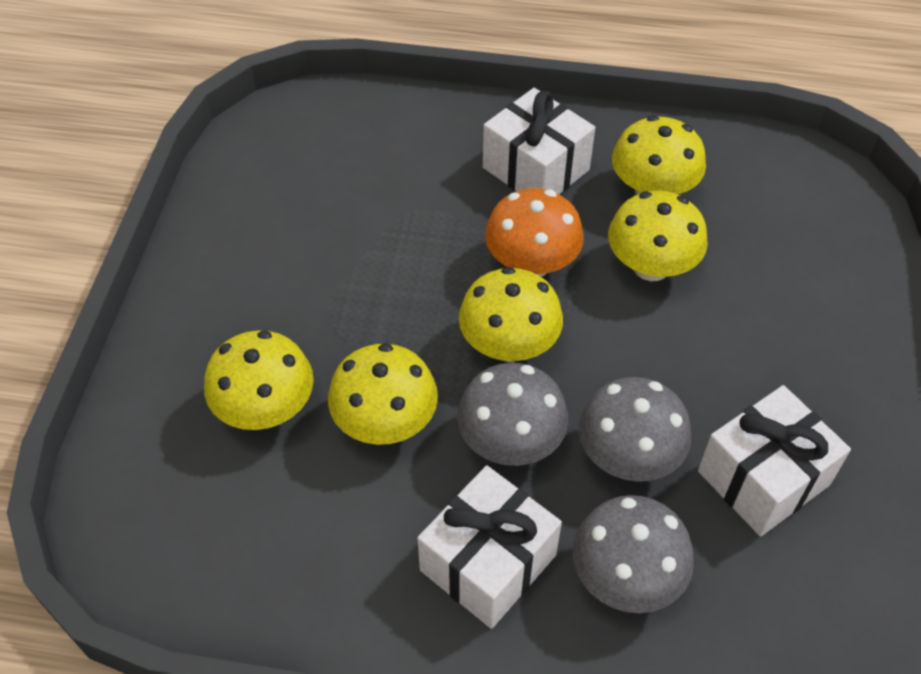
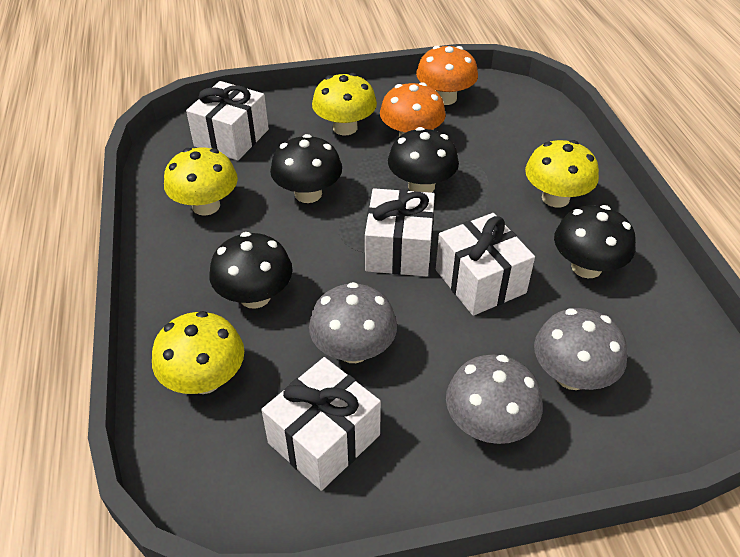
black mushroom: none = 0 -> [209,232,292,309] [270,134,342,203] [388,127,459,193] [554,205,636,278] = 4
orange mushroom: [485,188,584,277] = 1 -> [380,82,446,137] [416,46,478,105] = 2
white gift: [417,465,562,629] [483,88,595,194] [698,385,851,537] = 3 -> [186,81,269,161] [261,357,381,491] [365,188,435,276] [436,213,535,316] = 4
yellow mushroom: [204,330,314,430] [328,343,438,445] [459,267,563,362] [608,191,708,281] [612,115,706,195] = 5 -> [152,311,244,394] [164,148,238,216] [312,73,377,135] [525,140,599,207] = 4

